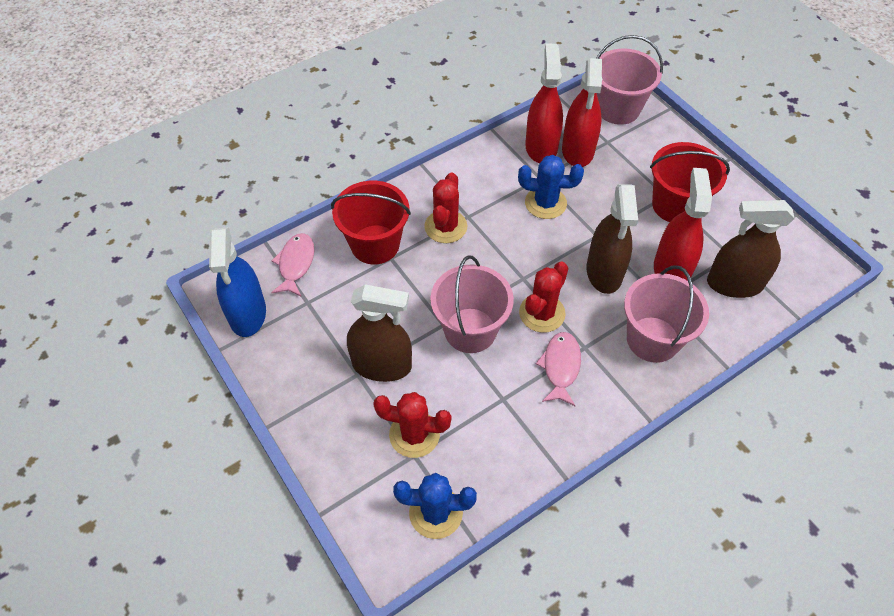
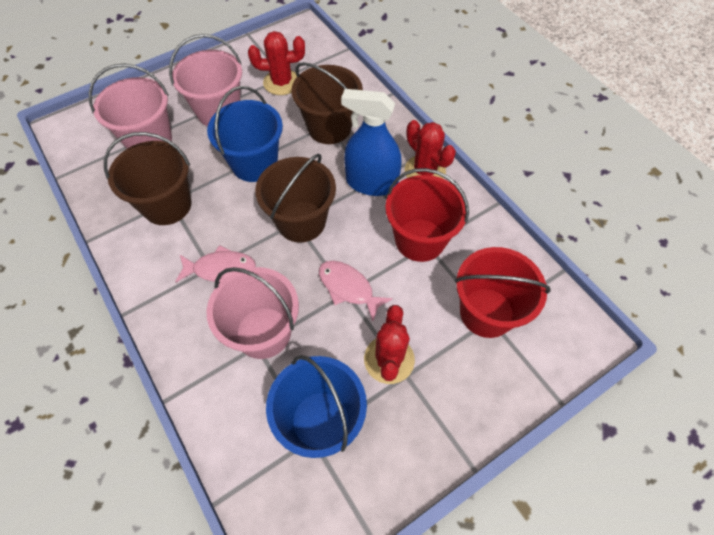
blue bucket: none = 0 -> [207,86,283,182] [266,355,367,458] = 2
blue cactus: [393,473,477,539] [518,155,584,219] = 2 -> none = 0
brown bucket: none = 0 -> [104,132,191,225] [255,154,336,243] [291,62,363,144] = 3
brown spray bottle: [347,284,412,382] [587,184,638,294] [707,200,795,298] = 3 -> none = 0
red spray bottle: [525,43,563,163] [562,58,602,167] [654,168,712,281] = 3 -> none = 0

